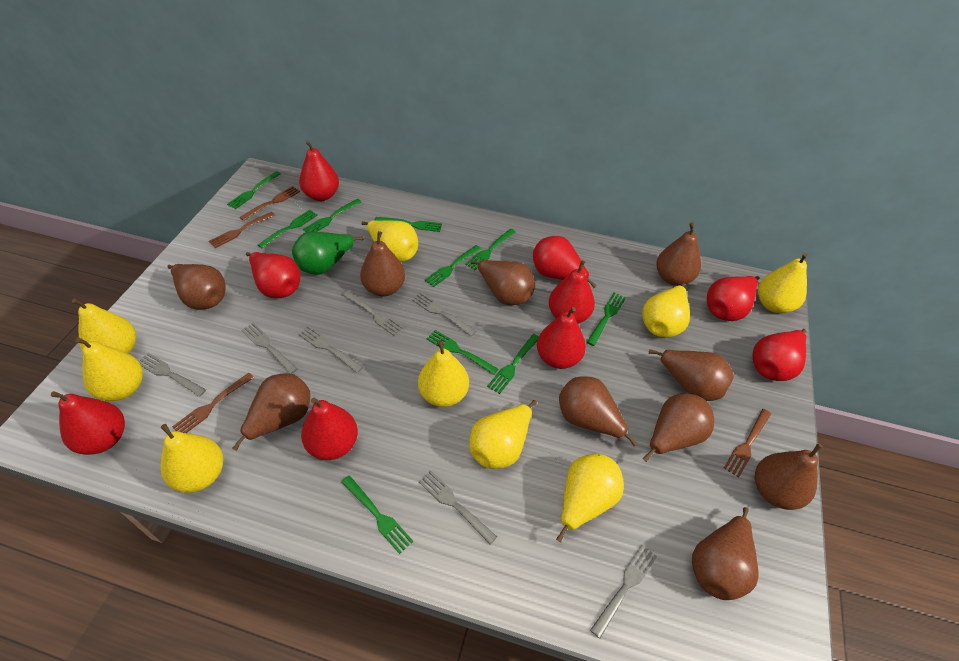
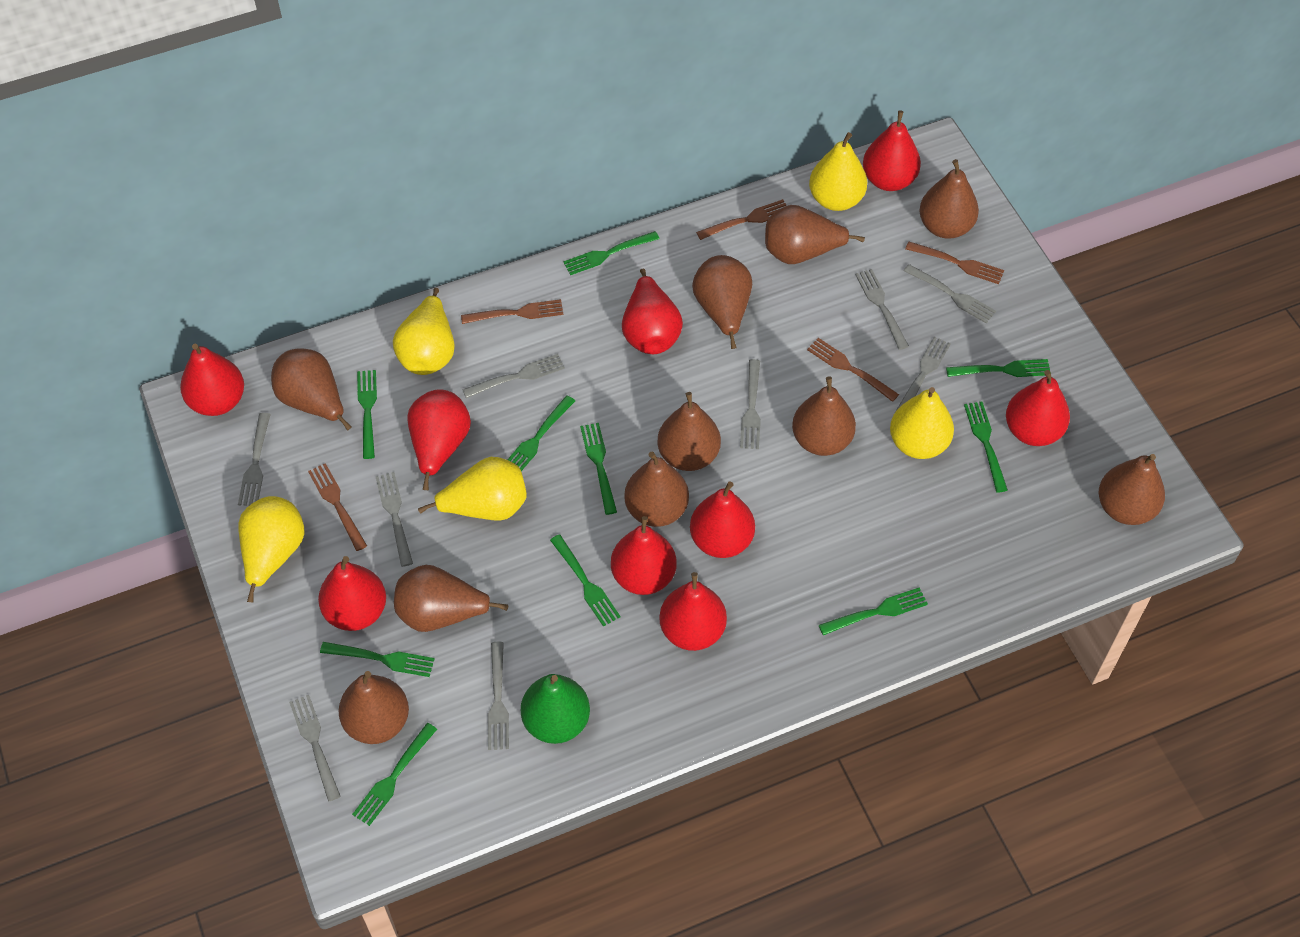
brown fork: [172,373,254,433] [209,212,275,248] [240,186,300,221] [724,409,771,478] = 4 -> [308,463,367,551] [461,299,563,324] [696,199,786,240] [807,338,899,402] [905,242,1004,284] = 5
grey fork: [139,353,206,397] [241,323,298,374] [298,326,363,373] [342,290,404,336] [412,292,476,336] [419,471,497,544] [590,545,657,639] = 7 -> [238,413,271,506] [289,695,341,801] [376,472,413,567] [462,354,565,398] [488,642,509,750] [740,359,761,449] [855,269,909,350] [895,337,951,412] [904,264,996,323] = 9
yellow pear: [72,298,136,354] [76,337,143,401] [161,424,223,493] [361,220,418,262] [418,340,469,407] [469,400,537,469] [556,454,624,542] [642,283,690,337] [758,253,808,313] = 9 -> [238,496,305,602] [393,288,455,375] [418,457,527,521] [809,132,867,211] [890,387,954,459] = 5

